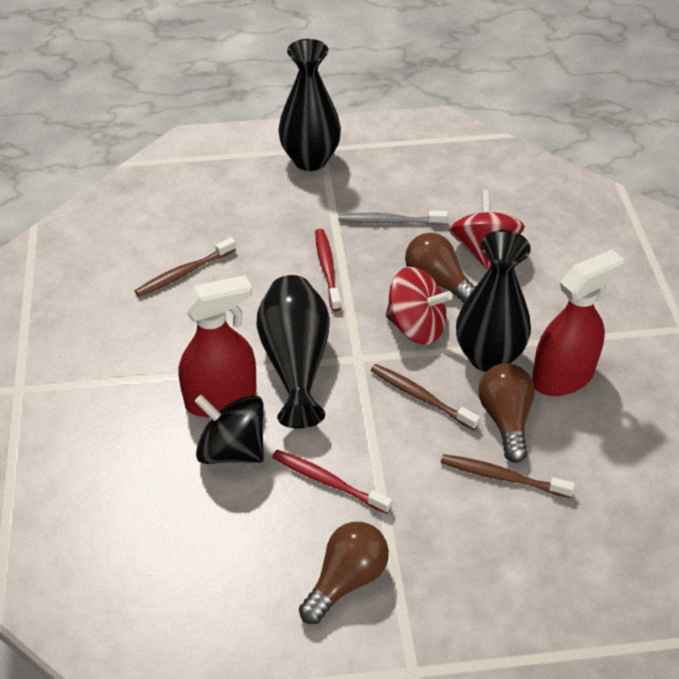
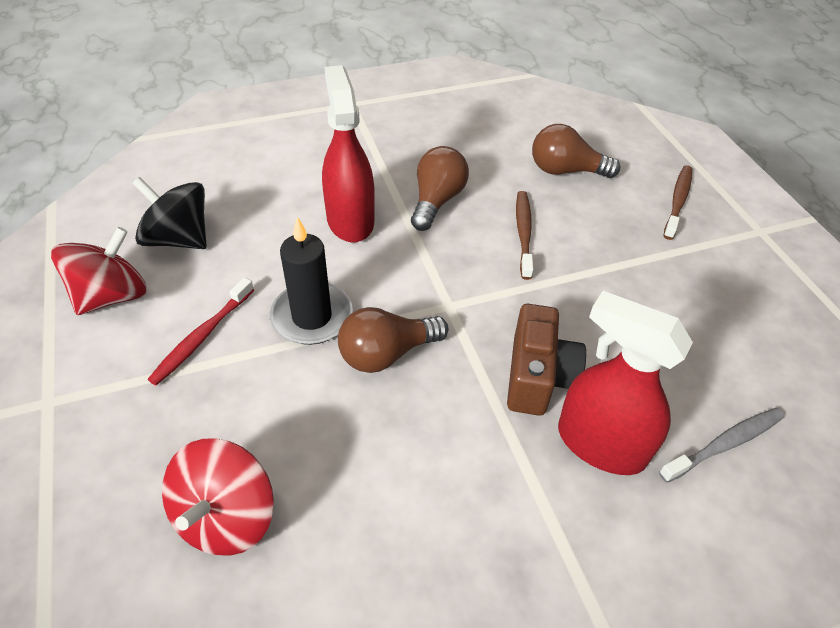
black candle: none = 0 -> [270,217,353,345] = 1
black vase: [257,275,330,429] [278,39,341,171] [456,230,531,372] = 3 -> none = 0
brown camera: none = 0 -> [507,304,586,416] = 1
brown toothbrush: [135,238,236,297] [371,364,480,430] [441,454,575,498] = 3 -> [516,191,533,280] [663,165,692,240] = 2
red toothbrush: [272,450,392,514] [315,229,341,311] = 2 -> [147,277,254,385] = 1

